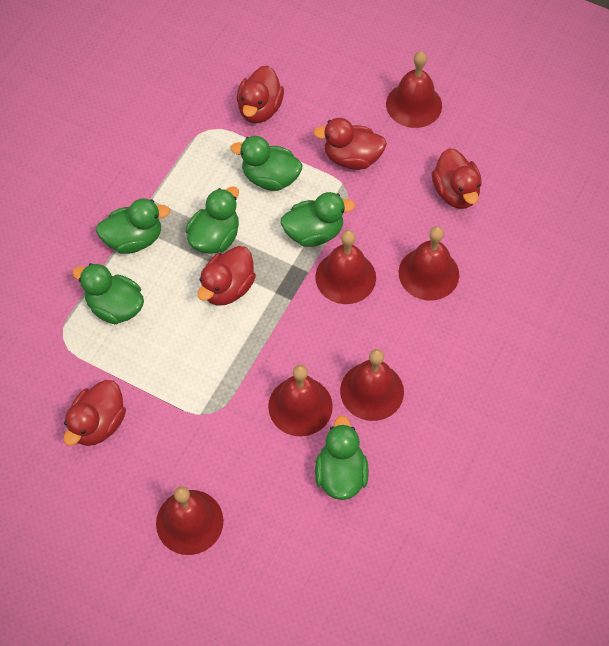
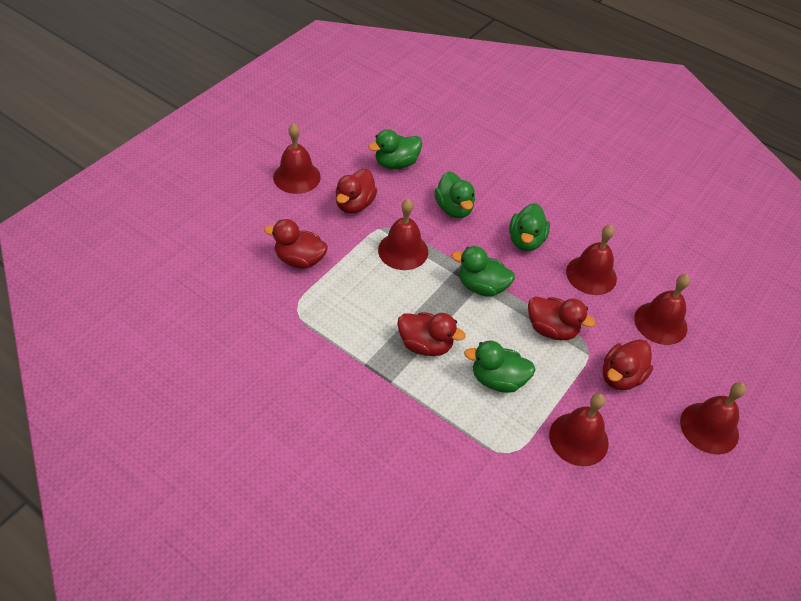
green duck: [72,263,144,324] [96,198,170,254] [186,186,239,254] [231,136,302,191] [281,192,355,247] [315,416,369,500] = 6 -> [368,129,422,169] [434,171,475,218] [452,246,515,297] [464,341,536,393] [509,203,550,251] = 5

